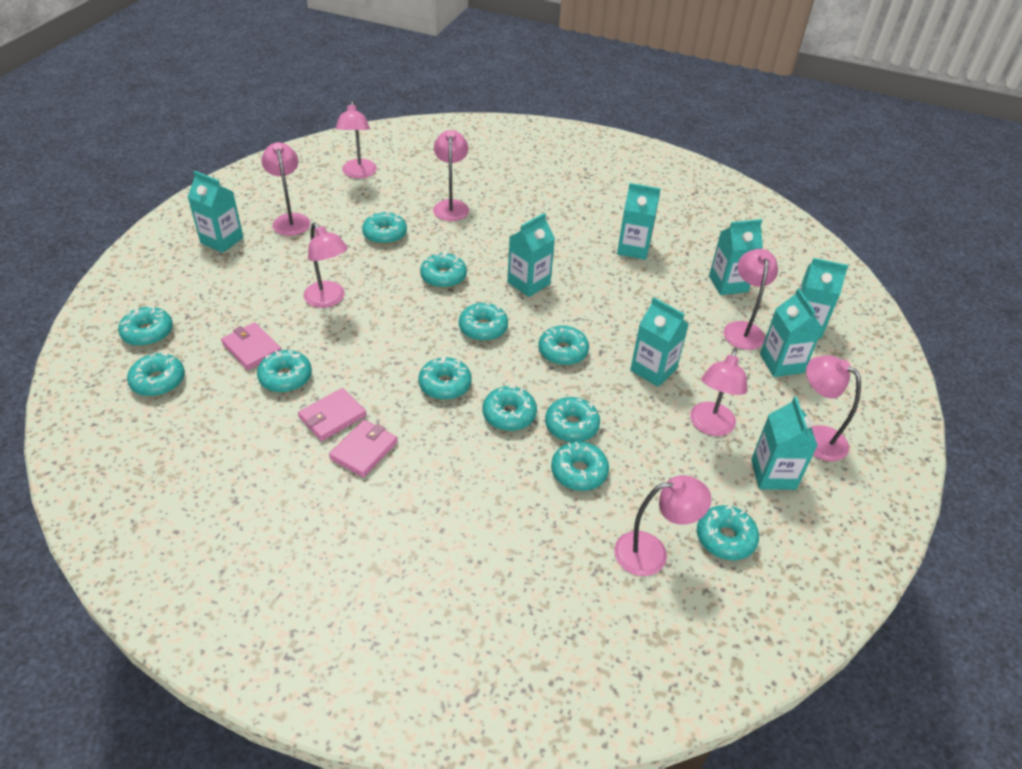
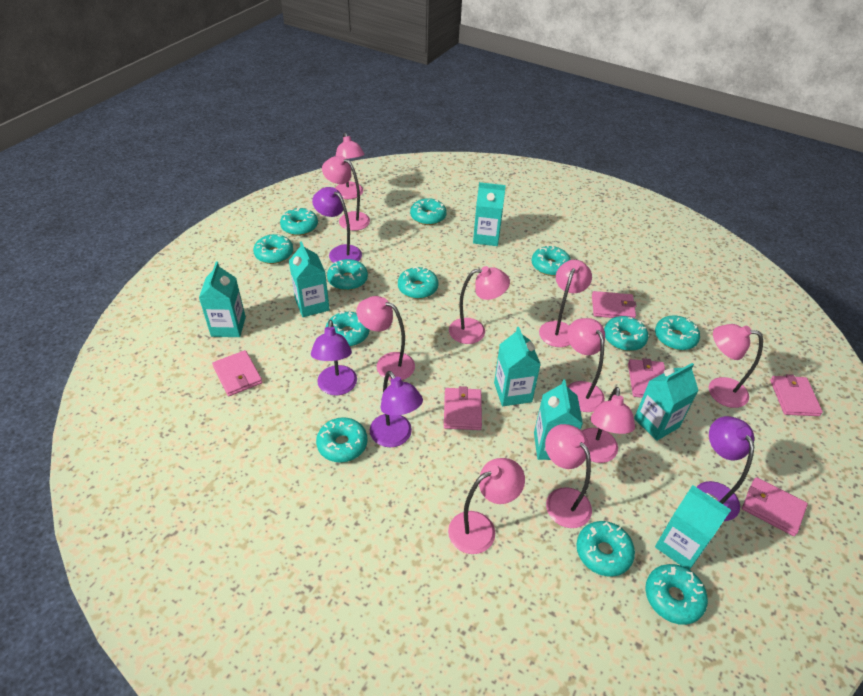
pink lamp: [261,142,310,236] [303,222,348,308] [335,100,377,179] [433,130,469,221] [614,475,712,576] [690,348,748,436] [724,249,778,350] [806,356,861,461] = 8 -> [322,156,370,231] [335,133,365,199] [356,296,415,380] [448,458,525,554] [449,266,510,344] [539,260,592,347] [545,424,592,528] [567,318,605,412] [582,387,635,463] [709,324,763,408] = 10
pink wallet: [221,322,281,370] [298,388,367,441] [329,420,398,478] = 3 -> [212,350,262,396] [444,386,482,430] [592,291,636,318] [628,358,665,398] [742,477,808,536] [770,374,823,416] = 6
purple lamp: none = 0 -> [311,320,357,396] [312,187,362,263] [370,371,423,447] [697,416,754,521] = 4
turquoise carton: [188,171,243,253] [507,213,555,297] [617,183,661,260] [630,297,689,387] [709,219,763,295] [751,397,818,490] [760,289,823,377] [800,258,848,339] = 8 -> [199,262,246,337] [289,241,330,317] [473,182,506,246] [494,327,541,406] [534,379,583,460] [634,363,699,441] [655,485,731,570] = 7

